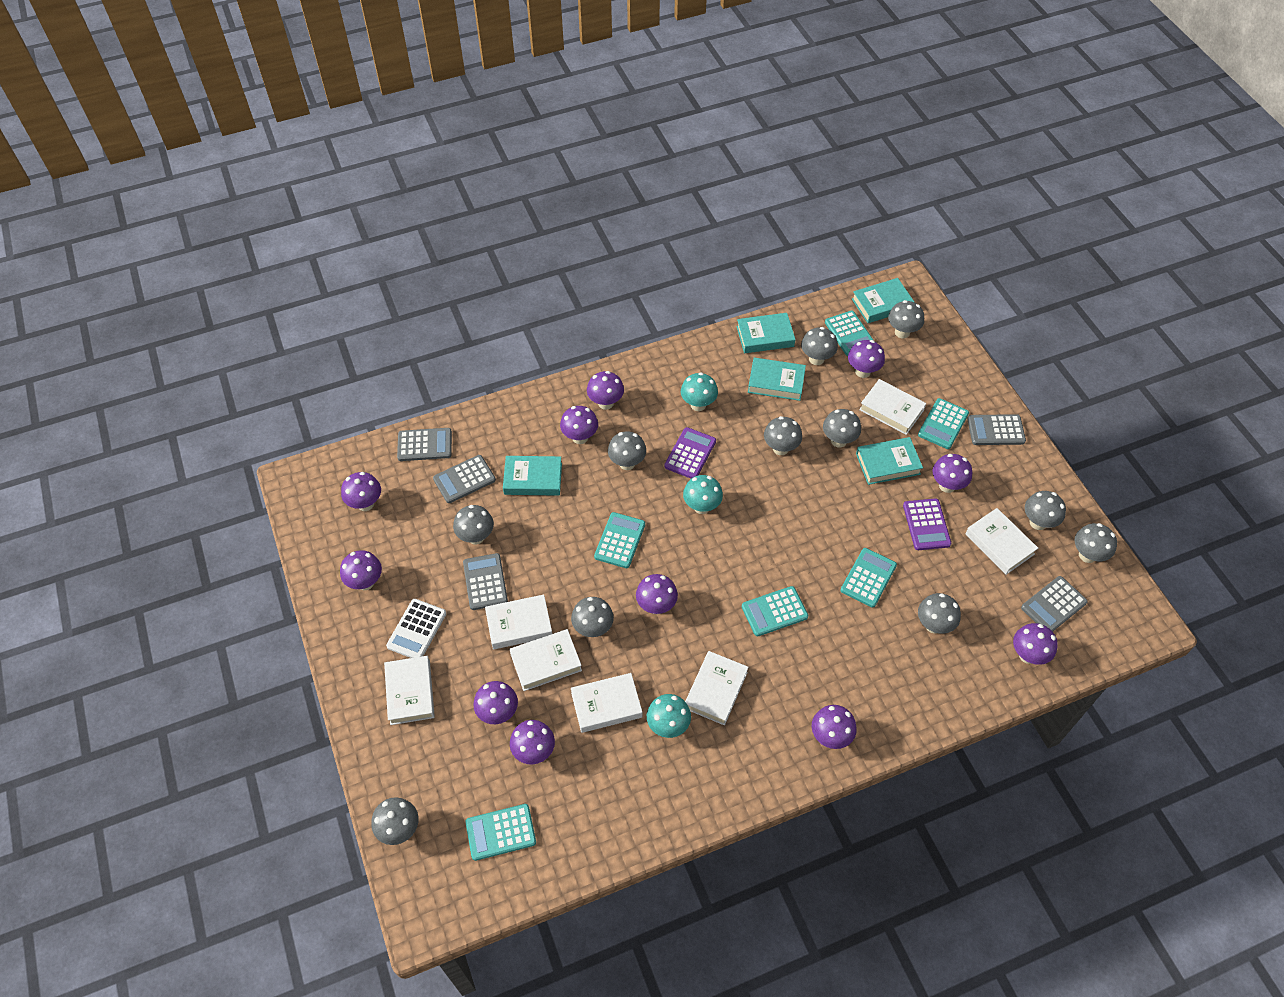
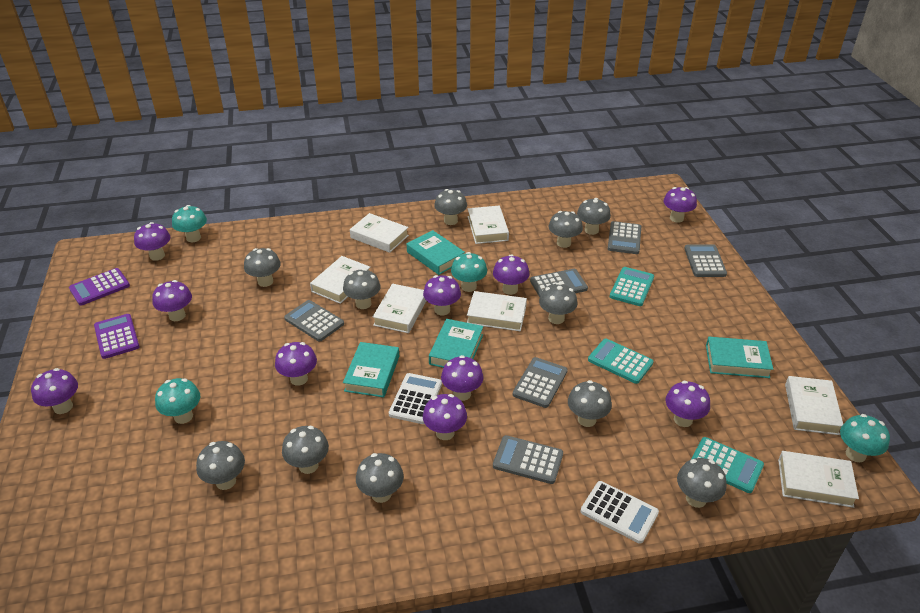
grey calculator: [397,428,452,461] [433,455,496,503] [463,553,508,610] [967,414,1026,445] [1021,576,1088,632] = 5 -> [284,300,344,342] [493,435,563,484] [513,357,568,408] [530,269,588,297] [608,221,641,254] [684,244,727,277] = 6
purple mushroom: [340,550,382,590] [341,472,381,511] [473,681,518,724] [510,720,555,764] [560,406,598,444] [587,371,624,410] [636,574,678,614] [812,705,857,749] [848,340,885,378] [933,454,972,493] [1013,623,1058,665] = 11 -> [31,368,78,414] [134,222,170,261] [152,280,192,321] [275,342,317,386] [423,275,461,315] [423,394,467,440] [441,355,484,401] [493,254,529,295] [663,187,697,223] [666,381,710,427] = 10
turquoise book: [503,456,562,496] [737,313,796,353] [748,358,806,401] [852,278,914,323] [856,437,923,485] = 5 -> [343,342,399,397] [407,230,465,275] [429,319,483,368] [706,337,773,378] = 4
turquoise calculator: [465,804,536,861] [594,512,645,568] [742,586,808,636] [825,311,873,356] [841,548,897,607] [918,398,969,449] = 6 -> [588,339,654,384] [610,267,654,306] [691,437,764,493] = 3
turquoise mushroom: [647,694,691,738] [681,372,718,411] [683,475,723,514] = 3 -> [155,378,200,424] [172,205,207,242] [451,252,487,292] [840,414,890,462] = 4
white calculator: [386,599,446,658] = 1 -> [389,373,442,424] [580,481,659,544] = 2

